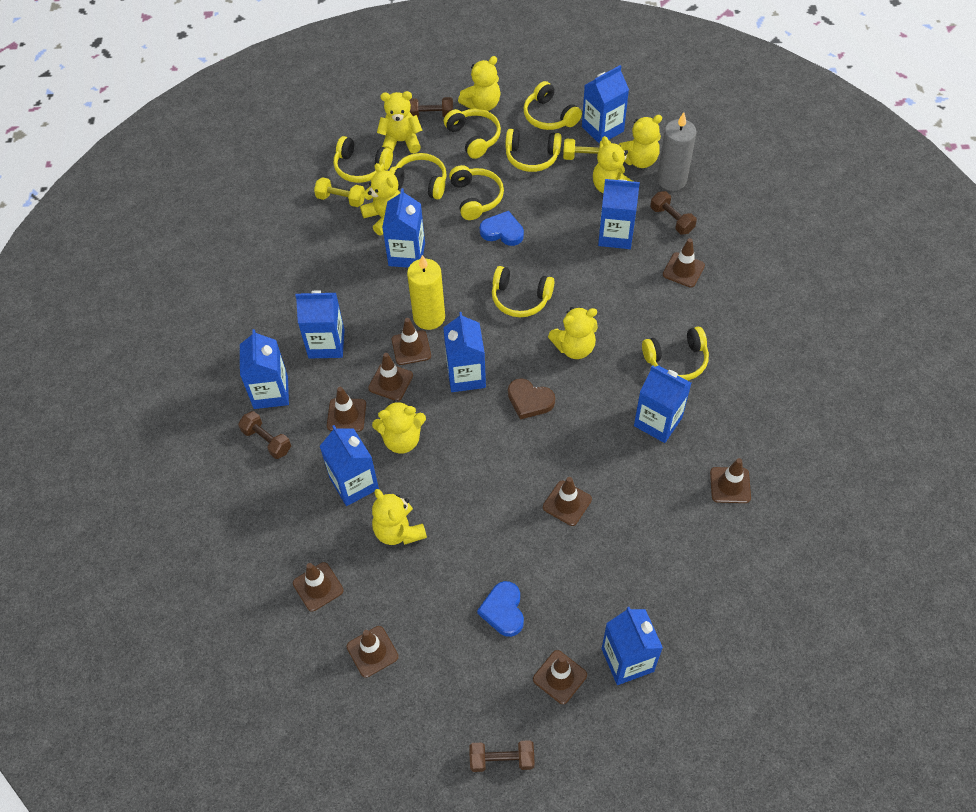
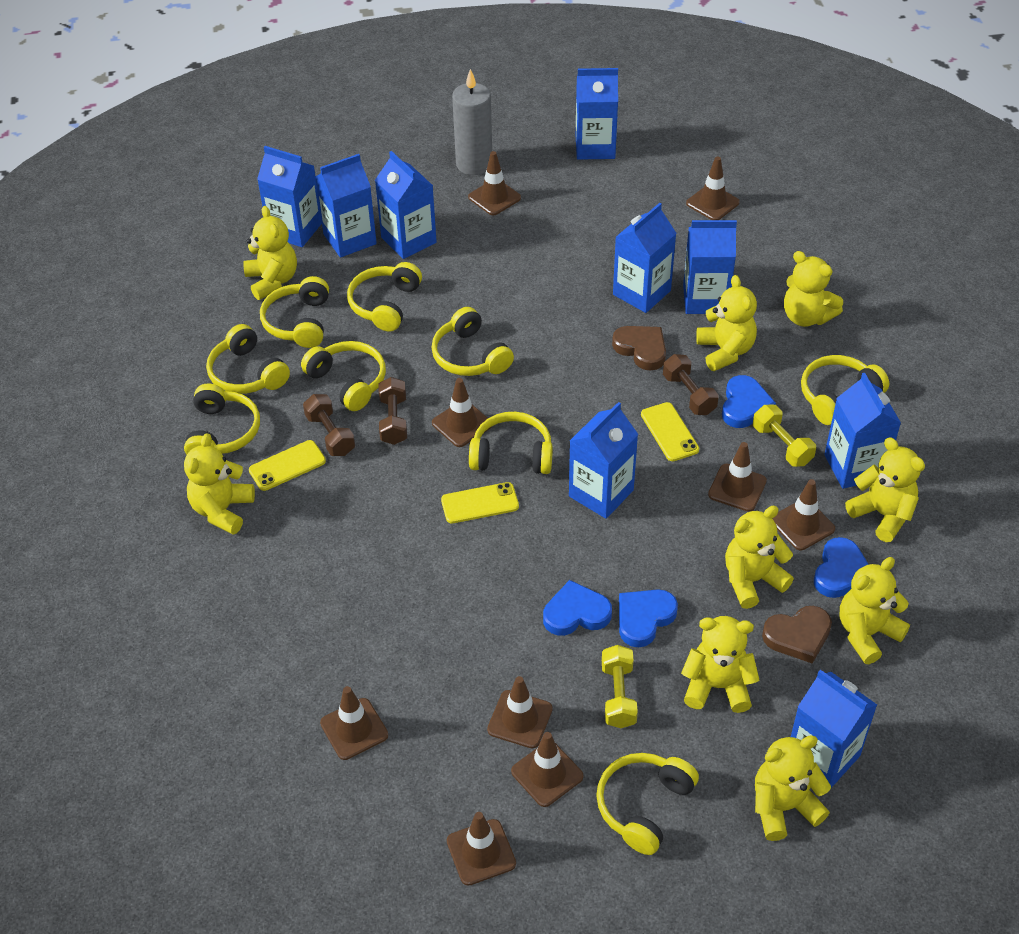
blue heart: [477,581,524,637] [480,211,524,246] = 2 -> [543,580,612,636] [619,589,678,647] [722,375,776,428] [814,537,869,598] = 4
brown dumbbell: [238,411,291,459] [409,97,453,118] [469,740,535,772] [650,191,697,234] = 4 -> [303,394,355,456] [378,377,407,445] [663,354,719,415] = 3
brown heart: [508,378,555,420] = 1 -> [612,326,666,371] [762,606,832,664] = 2
yellow candle: [407,255,445,330] = 1 -> none = 0
yellow headphones: [334,136,393,183] [389,153,447,199] [444,109,501,159] [449,165,504,220] [492,266,555,317] [505,129,562,172] [524,81,582,130] [642,327,709,381] = 8 -> [184,383,260,455] [206,324,290,394] [260,276,329,348] [301,341,386,411] [347,262,422,332] [431,307,514,376] [469,412,553,474] [596,753,699,855] [801,355,889,425] = 9
yellow phone: none = 0 -> [249,440,326,491] [441,482,519,524] [641,402,699,461] = 3
yellow teddy bear: [360,163,400,236] [372,400,426,454] [372,489,427,545] [377,91,422,153] [458,56,500,111] [548,307,598,359] [593,136,635,193] [618,115,662,168] = 8 -> [184,433,255,535] [243,206,297,300] [681,616,760,713] [696,275,757,371] [725,506,794,609] [755,735,831,841] [784,251,843,327] [840,557,910,664] [845,437,925,542] = 9

